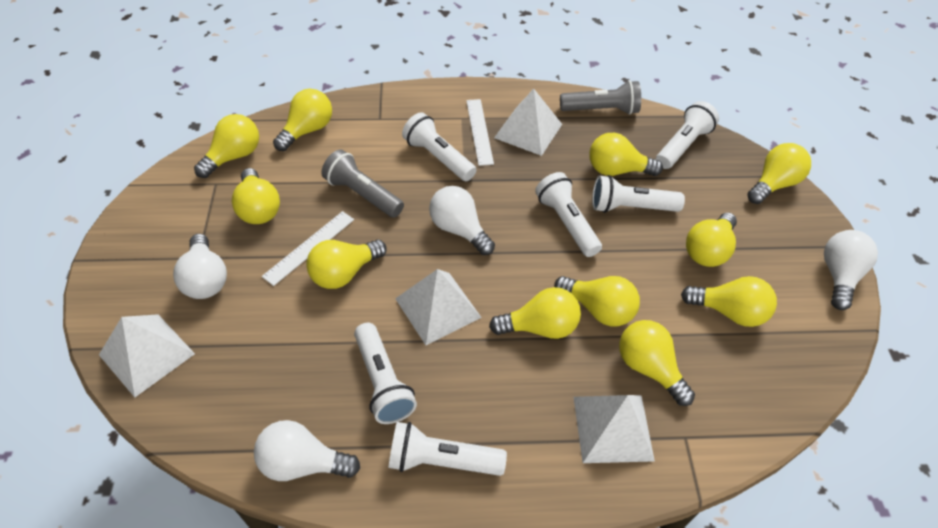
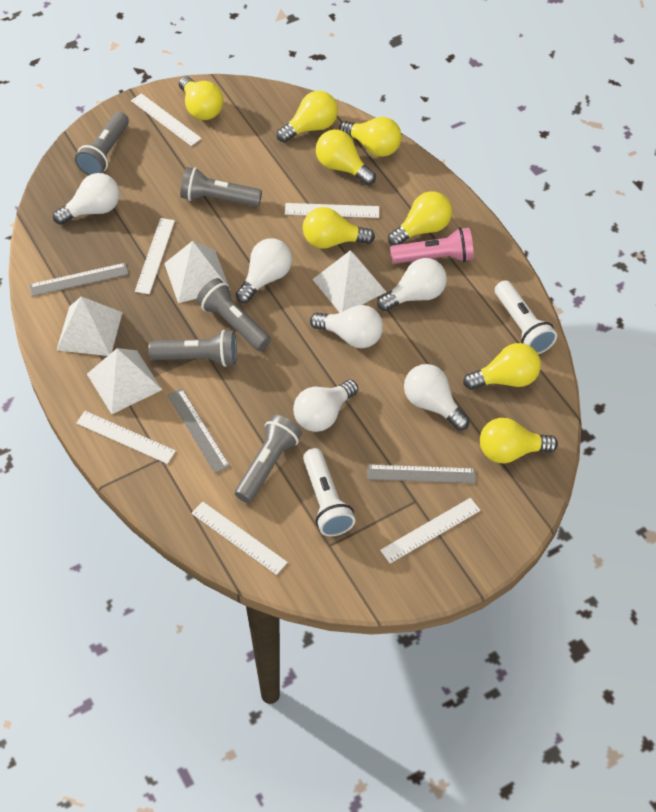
grey flashlight: [321,149,404,218] [560,80,641,115] = 2 -> [75,112,129,175] [148,330,237,367] [180,167,262,207] [197,278,271,351] [235,415,302,503] = 5
grey ruler: none = 0 -> [29,263,129,296] [167,388,230,473] [367,464,476,484] = 3
pink flashlight: none = 0 -> [390,227,474,264] = 1
white flashlight: [354,323,417,424] [389,422,507,476] [402,112,477,181] [535,172,602,257] [592,175,685,213] [656,101,719,169] = 6 -> [303,448,355,536] [495,280,557,354] = 2
white light bulb: [173,234,227,299] [254,420,360,481] [429,186,495,255] [824,230,878,310] = 4 -> [53,173,120,225] [236,238,292,303] [293,380,358,432] [310,305,383,348] [377,258,447,311] [404,364,470,430] = 6
white ruler: [262,211,354,286] [466,99,494,166] = 2 -> [76,411,176,464] [131,93,202,146] [135,218,175,294] [191,501,288,575] [285,203,379,218] [380,498,481,563] = 6
yellow light bulb: [194,114,259,178] [232,168,280,224] [273,89,332,151] [306,239,387,289] [489,287,581,339] [554,276,640,326] [589,133,663,176] [619,320,695,406] [681,276,777,327] [686,213,737,267] [747,143,811,204] = 11 -> [179,76,223,120] [277,91,338,143] [303,207,375,249] [316,129,376,185] [339,117,402,157] [388,191,452,246] [463,343,541,390] [480,418,558,464] = 8

